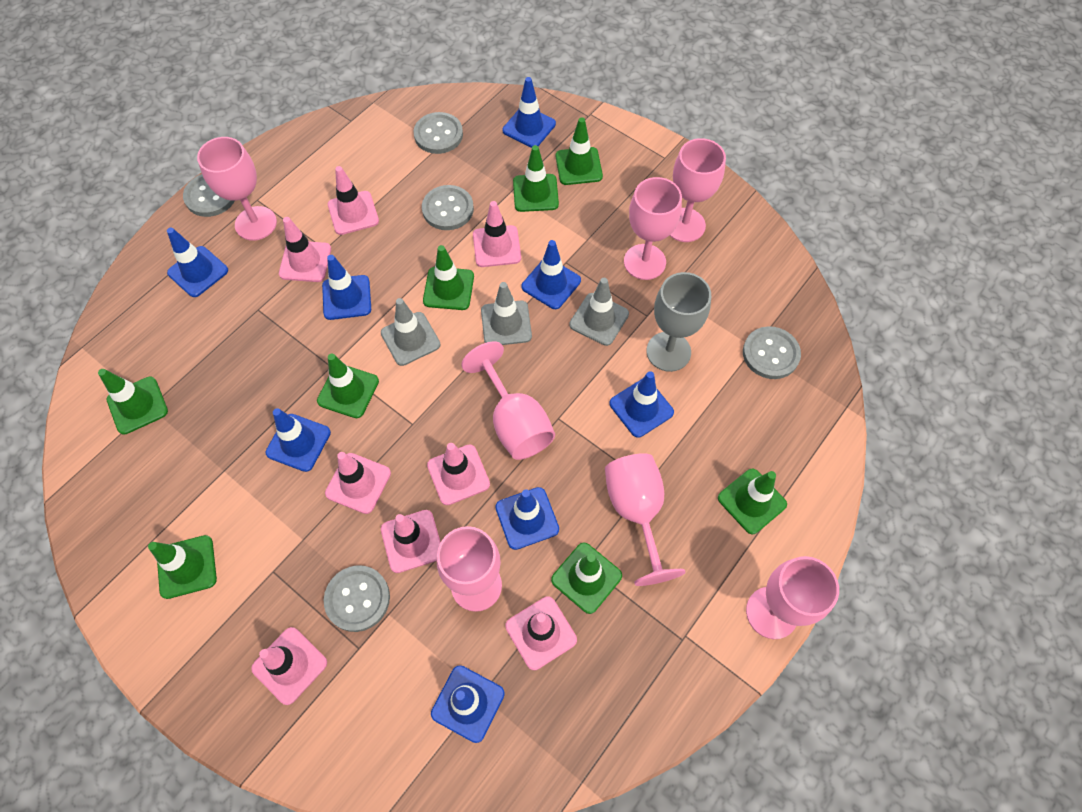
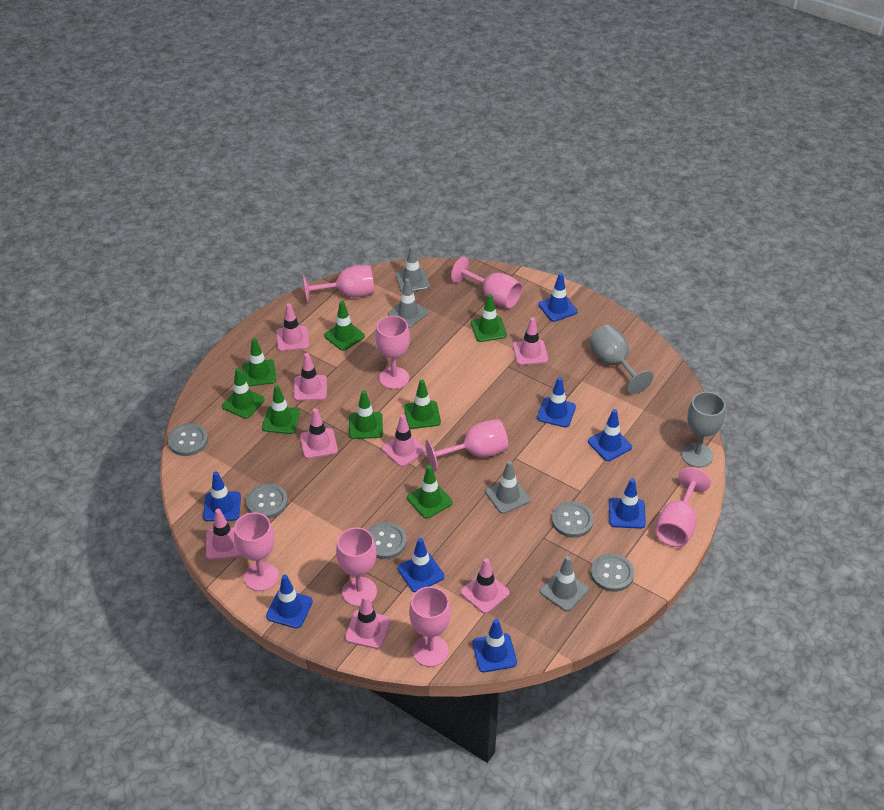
grey goblet: [646,272,711,372] = 1 -> [589,325,654,394] [681,392,725,468] = 2
grey traffic cone: [381,298,441,366] [481,282,532,345] [569,278,629,346] = 3 -> [388,278,428,328] [396,246,430,292] [485,461,530,514] [540,556,589,611] = 4
pink goblet: [197,137,277,241] [437,526,502,612] [461,341,555,460] [605,453,686,586] [624,177,682,280] [669,138,726,242] [746,556,839,639] = 7 -> [234,512,279,591] [303,265,374,303] [336,527,377,607] [375,316,410,389] [409,586,451,667] [425,419,508,471] [451,256,522,309] [655,467,711,547] = 8

